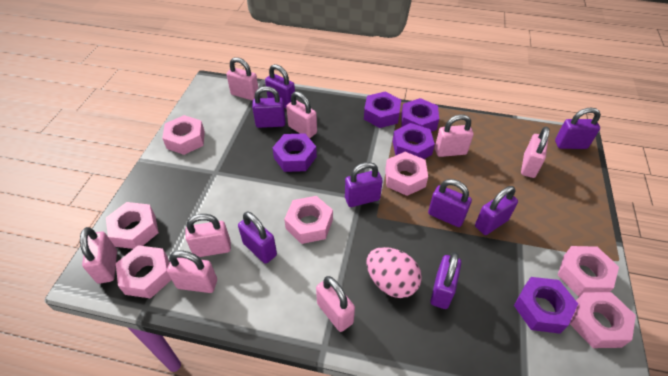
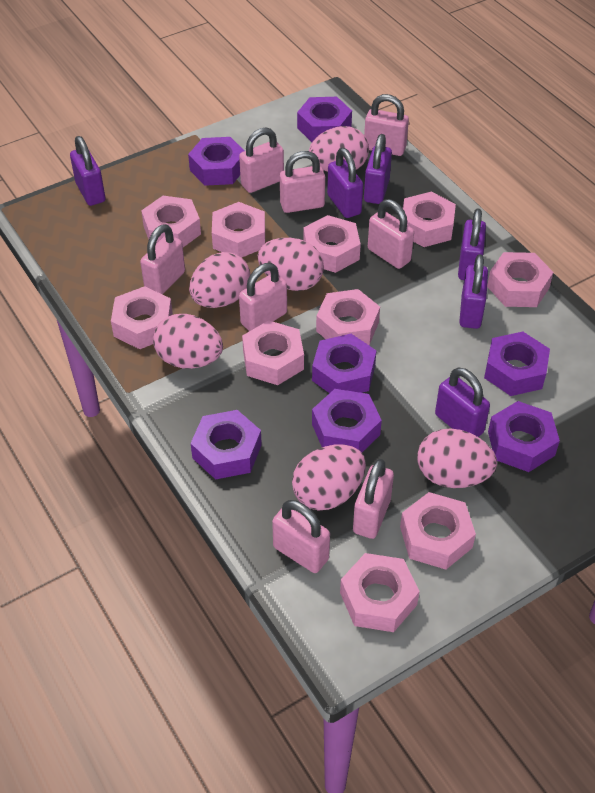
pink egg: [366,247,422,298] = 1 -> [153,314,223,369] [189,252,250,308] [258,238,324,291] [292,444,366,511] [309,126,369,172] [417,428,497,488] = 6
pink nut: [106,202,159,249] [116,245,171,299] [162,115,205,155] [284,196,333,244] [385,152,428,196] [558,246,619,296] [570,292,636,348] = 7 -> [111,286,173,349] [141,196,201,247] [212,202,265,258] [242,320,304,385] [304,215,361,273] [316,289,380,345] [340,553,420,632] [400,492,476,569] [403,192,456,247] [487,252,553,307] = 10
purple nut: [272,134,317,172] [364,92,401,128] [393,123,435,159] [401,98,439,132] [514,277,578,334] = 5 -> [188,137,244,186] [191,410,262,480] [297,97,352,142] [312,334,377,393] [312,389,382,452] [484,332,550,396] [488,401,560,472] = 7
purple padlock: [238,212,277,264] [252,86,285,128] [265,64,295,108] [345,162,383,207] [428,179,472,227] [430,252,461,309] [475,186,518,235] [555,107,601,149] = 8 -> [70,136,106,206] [327,148,363,218] [364,134,392,204] [435,367,490,437] [458,208,486,280] [459,254,488,329] = 6

